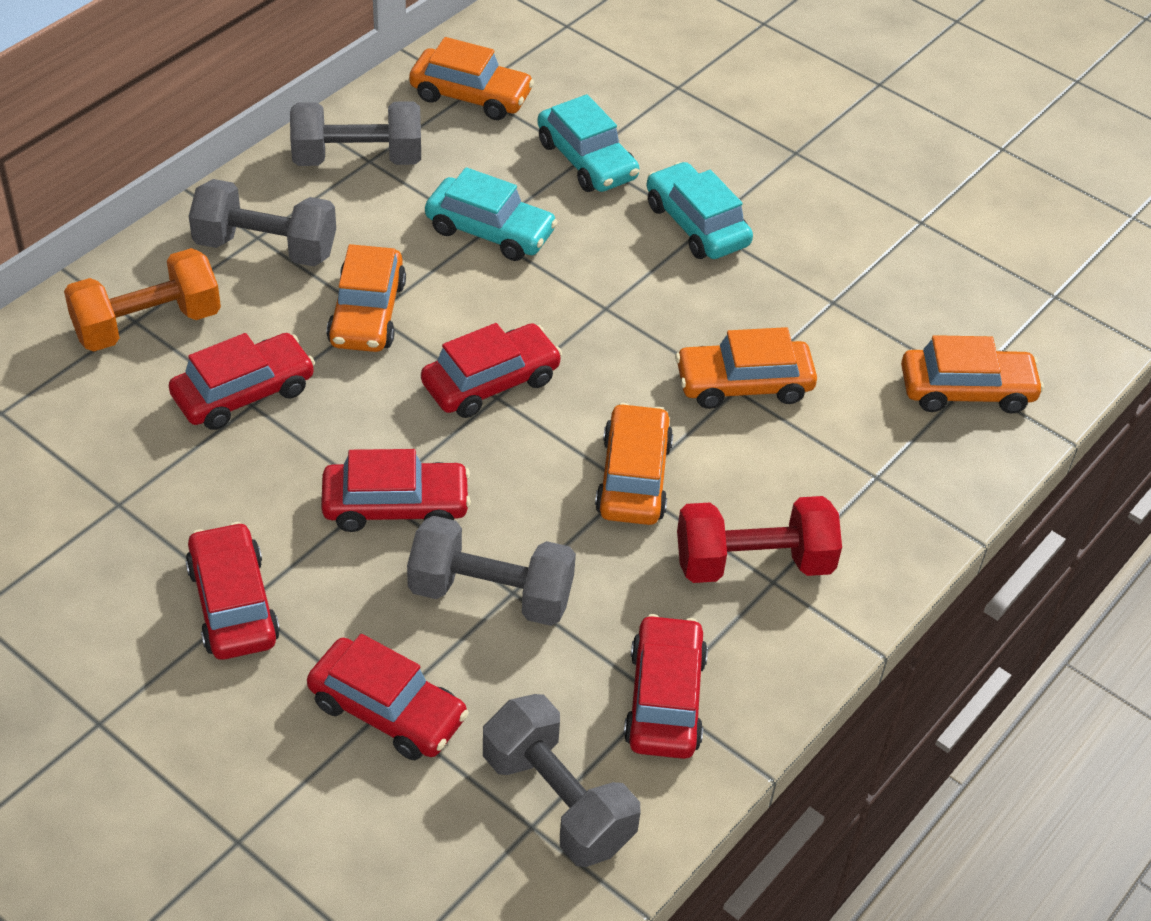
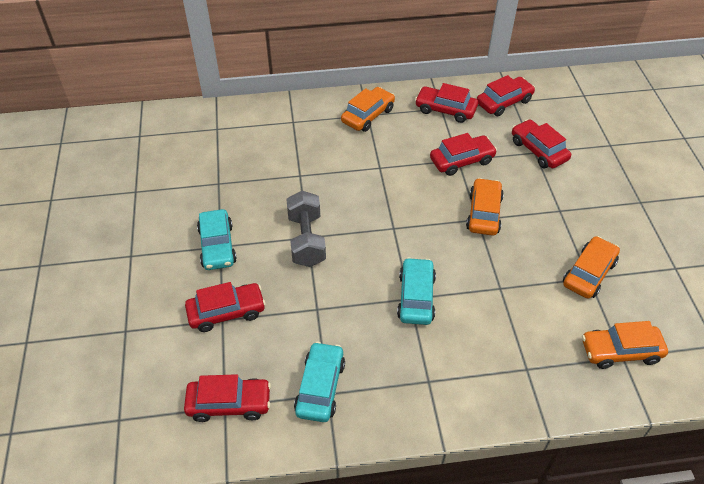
grey dumbbell: [189,179,336,266] [290,101,421,166] [407,516,576,626] [483,694,640,867] = 4 -> [286,191,326,267] = 1
orange car: [327,244,406,352] [409,37,534,120] [595,403,673,525] [675,327,817,409] [901,335,1044,414] = 5 -> [341,87,395,132] [466,178,504,236] [563,236,620,299] [582,321,668,369] = 4
orange dumbbell: [64,248,221,352] = 1 -> none = 0
red dumbbell: [677,496,842,583] = 1 -> none = 0

